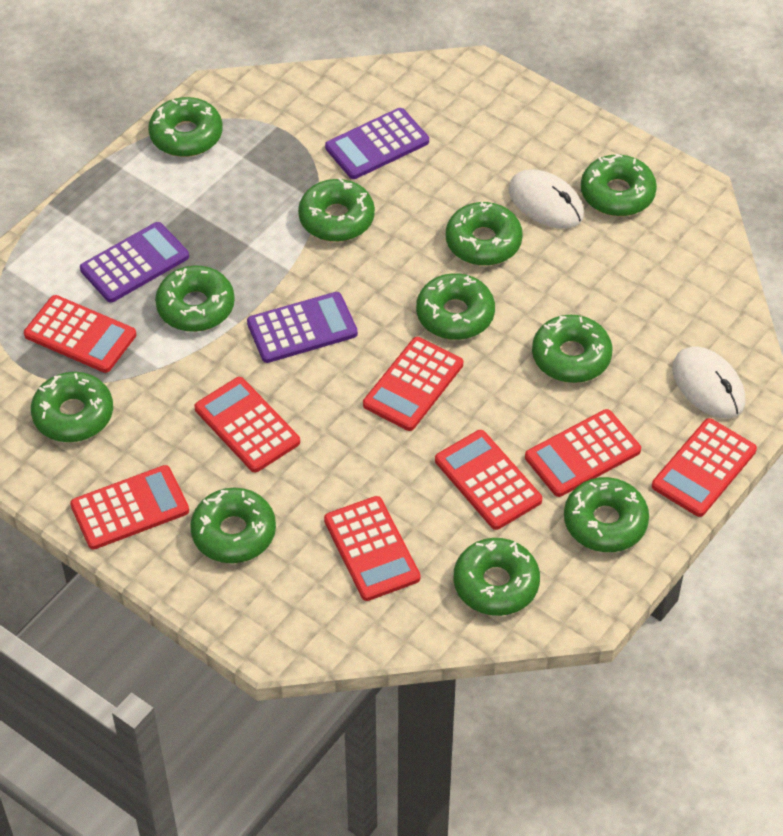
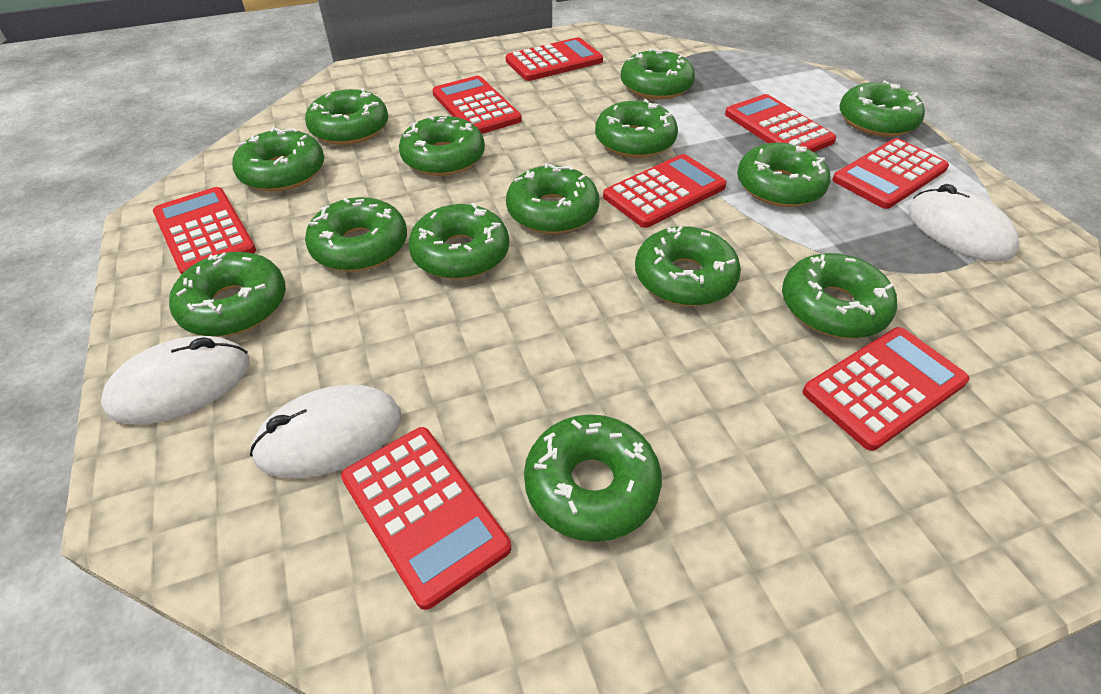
green donut: [31,372,113,442] [148,97,223,157] [155,266,235,332] [190,488,276,563] [298,178,375,242] [416,273,495,340] [446,202,523,266] [453,538,540,616] [532,315,613,383] [564,477,649,552] [581,154,657,216] = 11 -> [169,252,286,337] [232,128,324,192] [305,88,388,145] [305,197,407,272] [399,116,485,176] [408,203,509,280] [506,163,599,234] [524,414,662,542] [595,99,678,158] [621,48,695,100] [635,226,741,306] [737,141,831,207] [782,253,897,339] [839,80,925,137] = 14
purple calculator: [80,222,189,303] [247,292,358,363] [325,108,429,179] = 3 -> none = 0
white mouse: [508,169,584,229] [672,346,745,418] = 2 -> [101,336,250,425] [250,385,401,478] [908,184,1019,262] = 3

